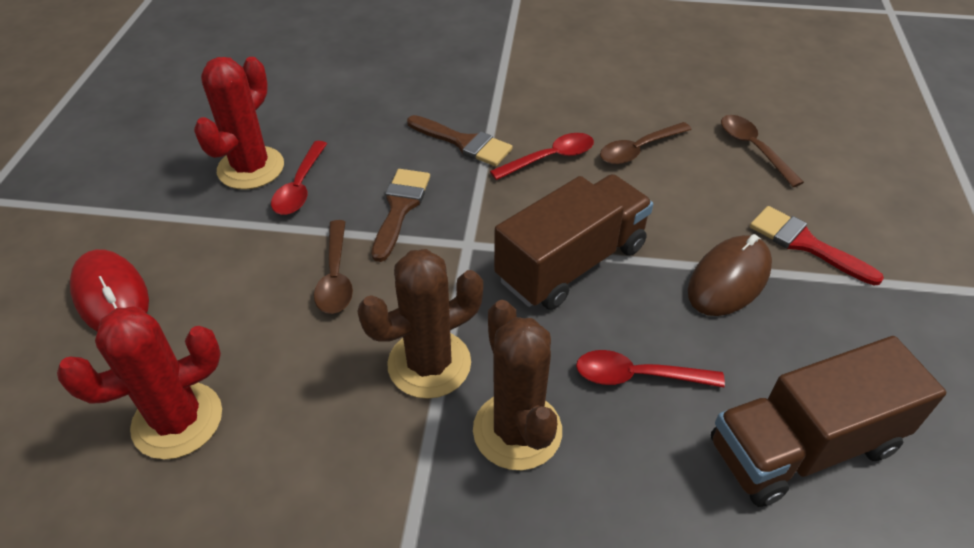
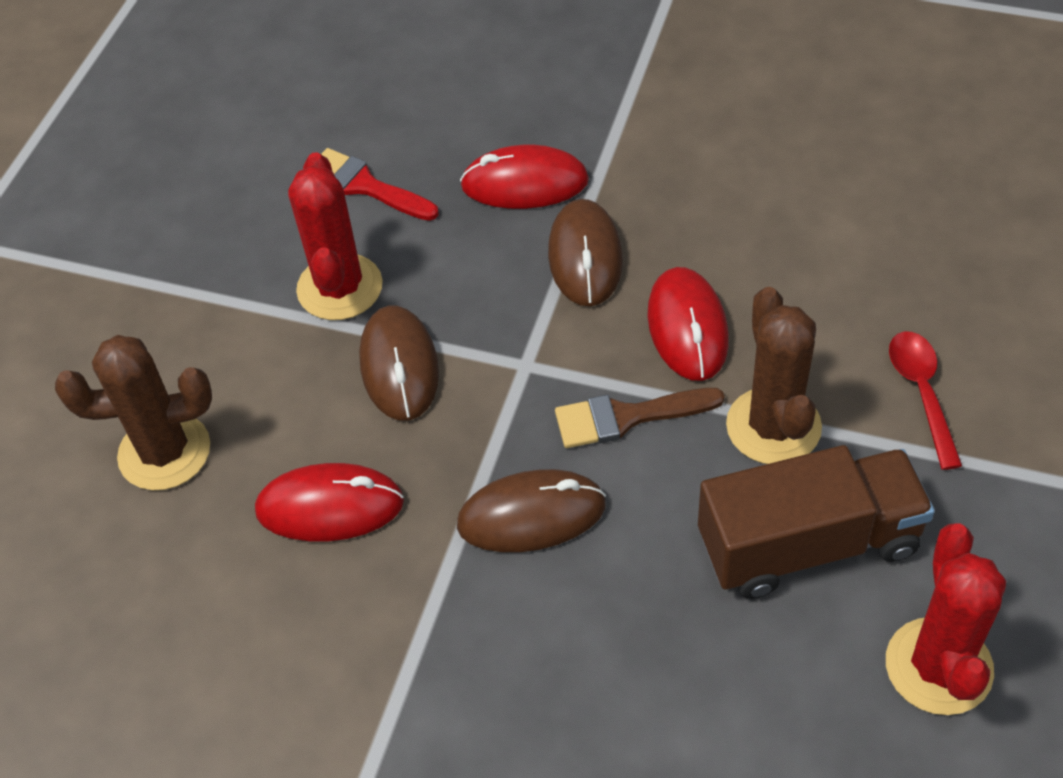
brown brush: [372,169,430,262] [407,115,513,166] = 2 -> [555,388,725,448] = 1
brown mouse: [688,234,772,316] = 1 -> [359,306,439,421] [457,469,606,552] [548,199,623,306] = 3
brown spoon: [314,220,353,314] [600,122,692,165] [721,115,804,187] = 3 -> none = 0
brown truck: [494,174,653,310] [711,336,946,507] = 2 -> [698,445,935,599] = 1
red mouse: [70,249,149,332] = 1 -> [255,463,404,541] [460,145,589,209] [647,267,729,381] = 3
red spoon: [271,141,327,215] [490,133,594,180] [576,350,725,387] = 3 -> [889,332,962,470] = 1

